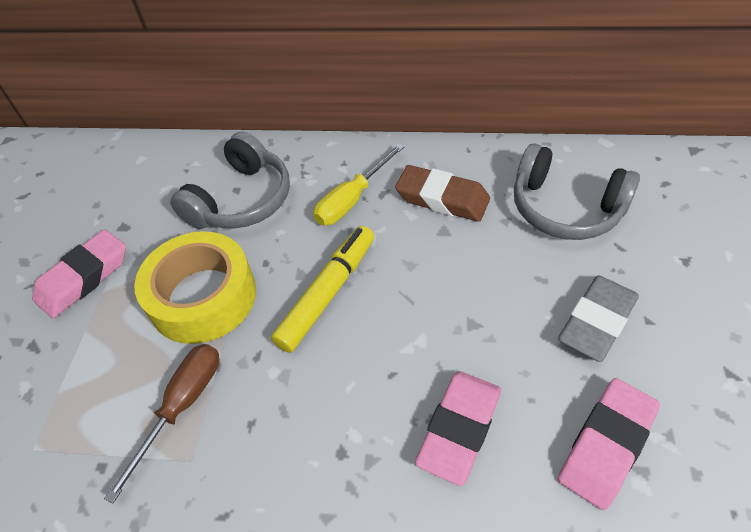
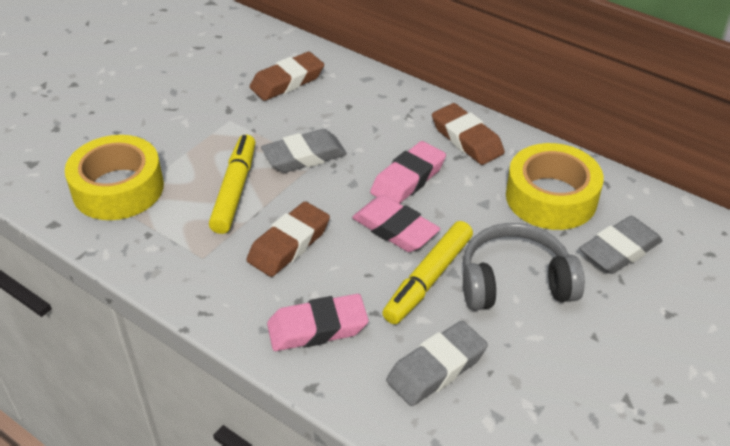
brown eraser: [395,165,490,222] = 1 -> [246,202,330,277] [250,52,324,101] [432,103,505,165] = 3
brown screwdriver: [104,344,220,503] = 1 -> none = 0
grey eraser: [558,276,639,362] = 1 -> [261,129,347,173] [386,321,488,406] [580,216,663,274] = 3
grey headphones: [170,132,290,229] [514,144,640,240] = 2 -> [463,223,585,310] = 1
yellow marker: [271,226,374,353] = 1 -> [209,135,255,234] [382,221,473,324] = 2
yellow screwdriver: [313,144,404,225] = 1 -> none = 0
yellow tape: [134,231,256,344] = 1 -> [65,135,164,220] [506,143,604,230] = 2

